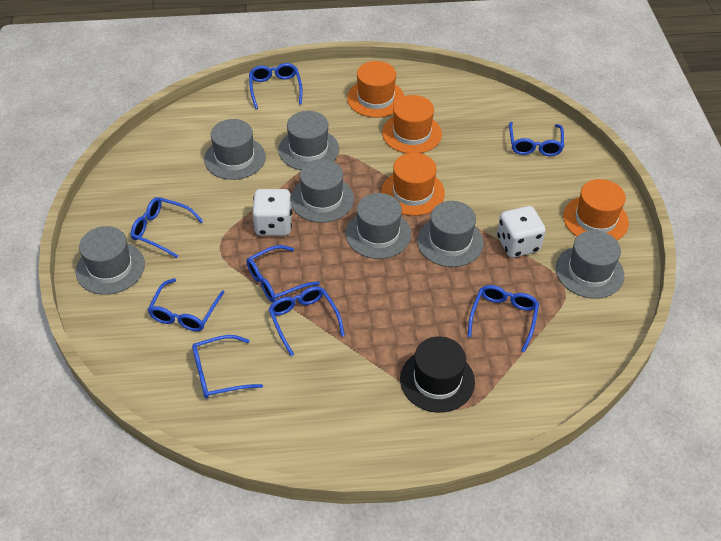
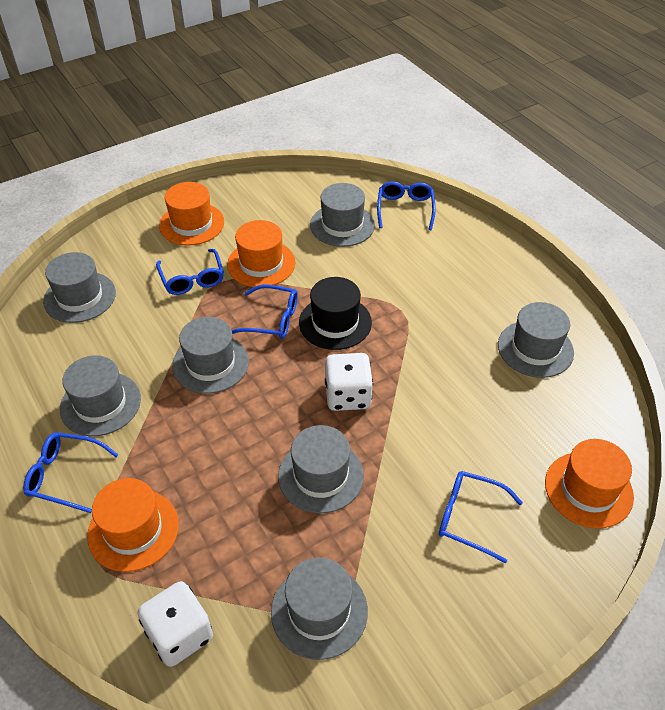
blue glasses: [131,197,203,258] [148,278,225,331] [192,335,263,398] [246,245,320,302] [249,63,303,109] [268,286,345,356] [467,285,539,352] [509,122,564,156] = 8 -> [23,432,118,513] [156,249,224,295] [232,284,298,339] [377,181,436,230] [439,471,523,564] = 5

